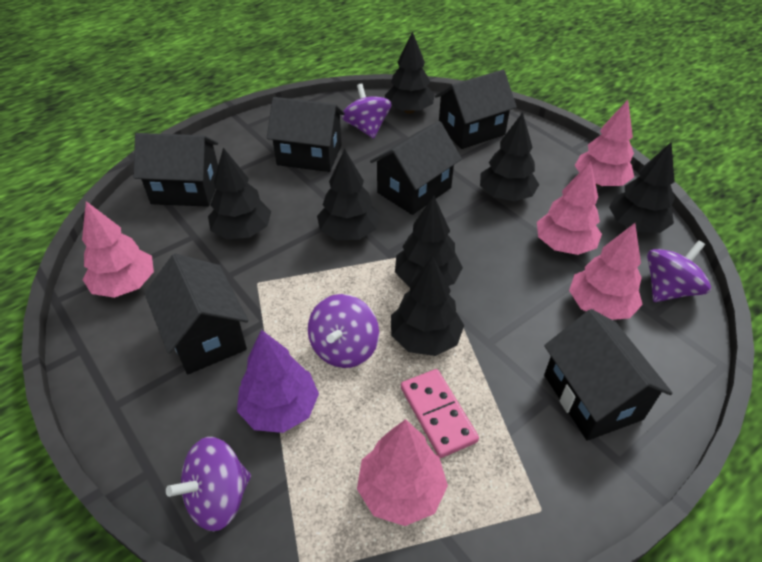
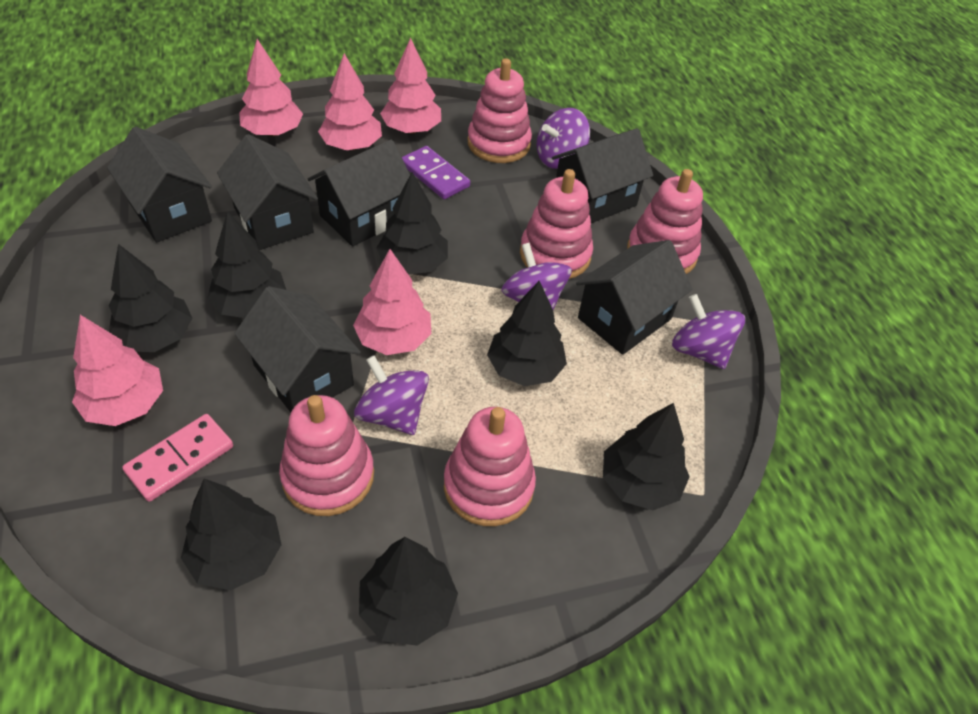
pink stacking toy: none = 0 -> [279,395,374,516] [444,407,536,526] [468,58,532,163] [520,169,593,279] [627,169,703,274] = 5
purple domino: none = 0 -> [402,146,470,199] = 1
purple tree: [237,330,319,433] = 1 -> none = 0

